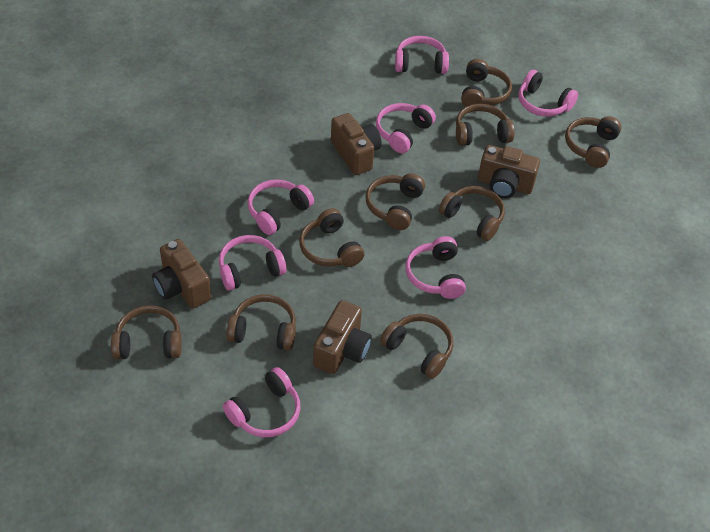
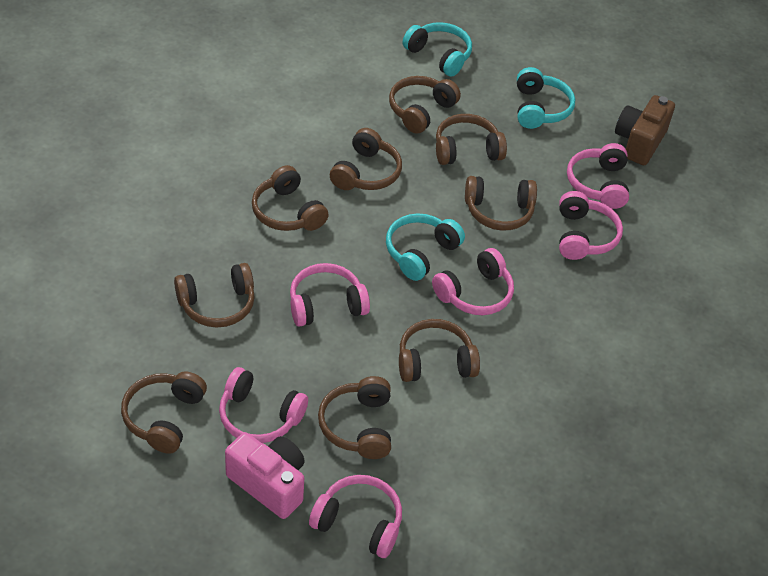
brown camera: [152,239,211,308] [313,300,372,374] [331,113,382,175] [478,145,540,198] = 4 -> [615,95,675,165] = 1
pink camera: none = 0 -> [225,432,305,519] = 1
pink headphones: [219,235,287,291] [223,367,300,437] [247,179,314,235] [376,103,436,153] [395,36,449,74] [406,236,466,299] [518,70,578,117] = 7 -> [219,367,308,443] [290,263,370,327] [309,475,402,558] [432,248,514,315] [559,191,623,260] [567,143,629,209] = 6
turquoise headphones: none = 0 -> [386,213,465,281] [403,22,472,77] [517,67,575,129] = 3

